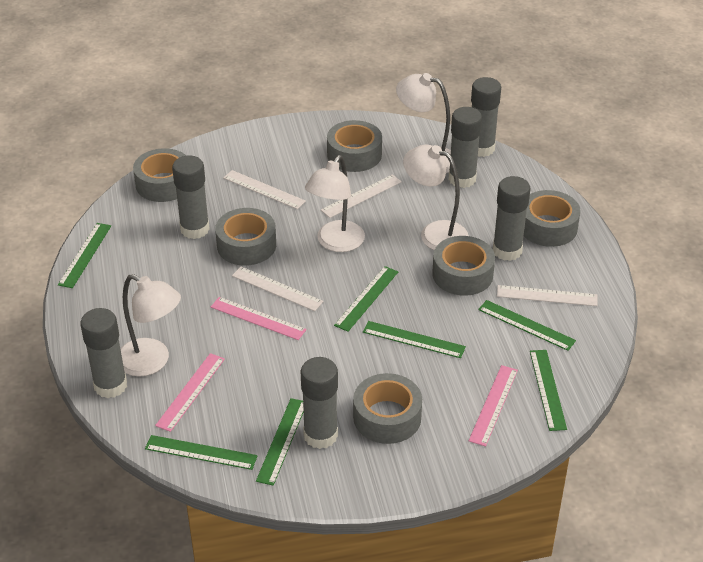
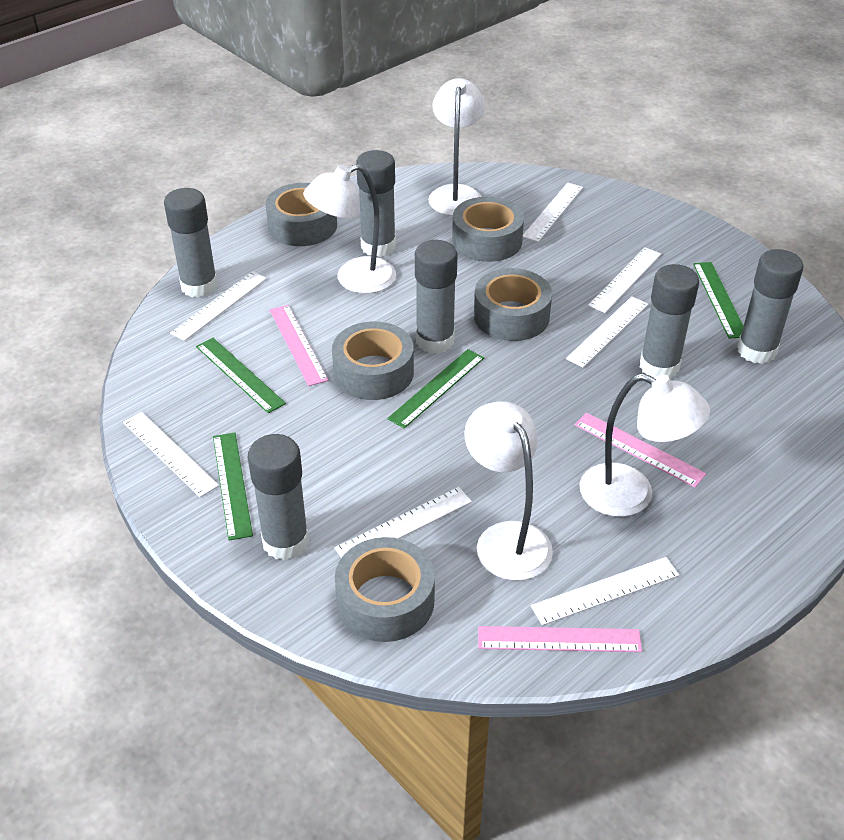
green ruler: [58,223,111,288] [145,435,258,470] [256,398,304,486] [334,266,398,332] [363,321,466,358] [478,300,576,351] [530,350,567,431] = 7 -> [196,338,286,414] [213,433,253,541] [387,349,484,429] [693,262,743,339] = 4
grey tape: [133,148,186,202] [215,208,276,266] [327,120,382,172] [353,373,422,444] [432,236,495,296] [524,190,581,247] = 6 -> [265,183,337,246] [332,321,414,400] [335,537,435,642] [452,197,524,262] [474,268,552,341] = 5
white ruler: [223,170,306,209] [232,267,323,311] [321,174,402,218] [497,285,597,306] = 4 -> [123,412,219,497] [170,271,267,341] [334,487,472,558] [523,182,583,242] [531,557,679,626] [566,296,649,367] [588,247,661,313] = 7

